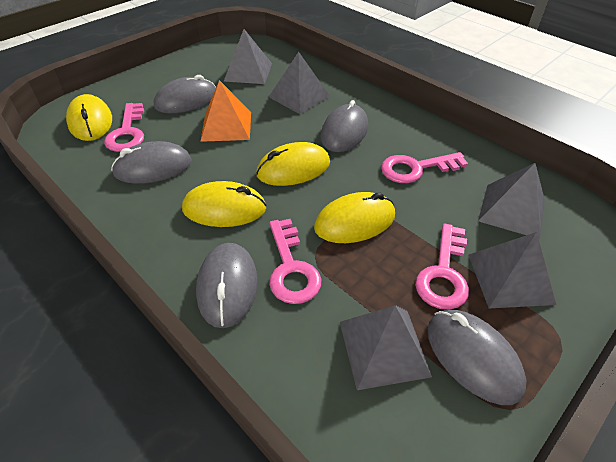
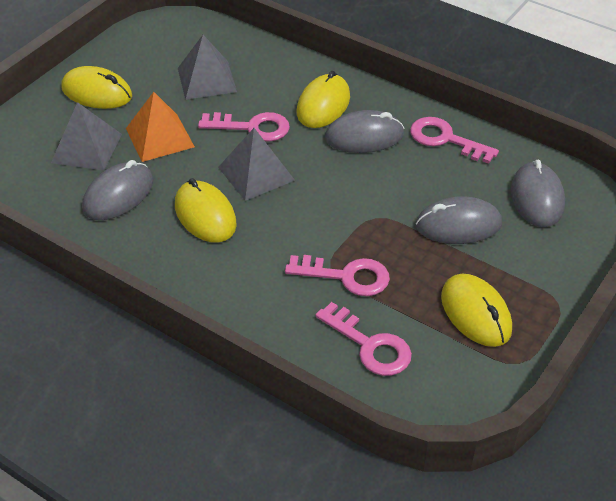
grey mouse: [111,141,192,184] [154,75,216,113] [196,243,258,328] [321,100,368,152] [427,310,526,405] = 5 -> [82,160,153,220] [325,110,405,153] [416,196,502,244] [511,160,565,227] = 4
grey pyramid: [223,29,272,84] [269,52,330,114] [340,305,432,390] [468,232,556,308] [478,163,545,239] = 5 -> [51,102,122,170] [178,35,237,100] [218,128,295,201] = 3

